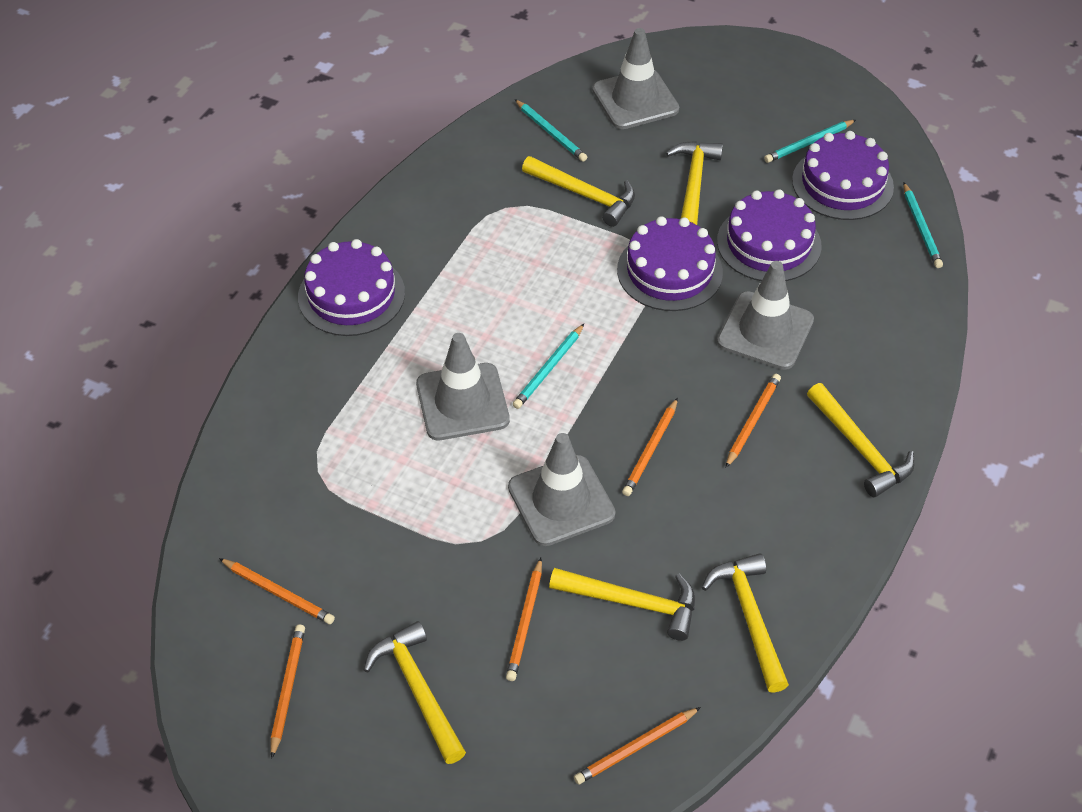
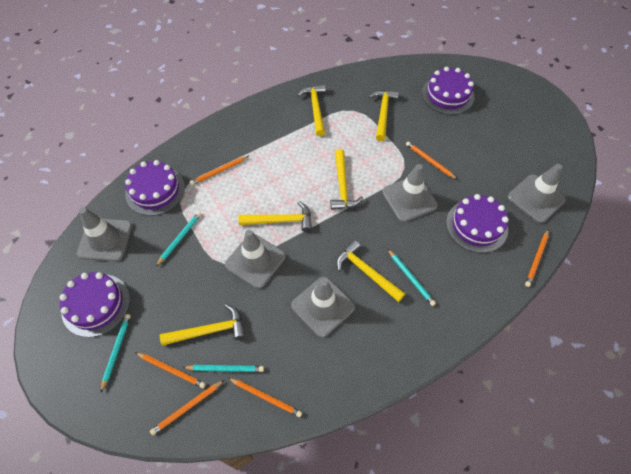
grey traffic cone: [416,333,510,440] [508,433,616,546] [592,28,679,129] [717,261,814,370] = 4 -> [77,207,132,262] [225,230,286,288] [291,276,355,338] [382,164,438,222] [508,164,566,223] = 5

